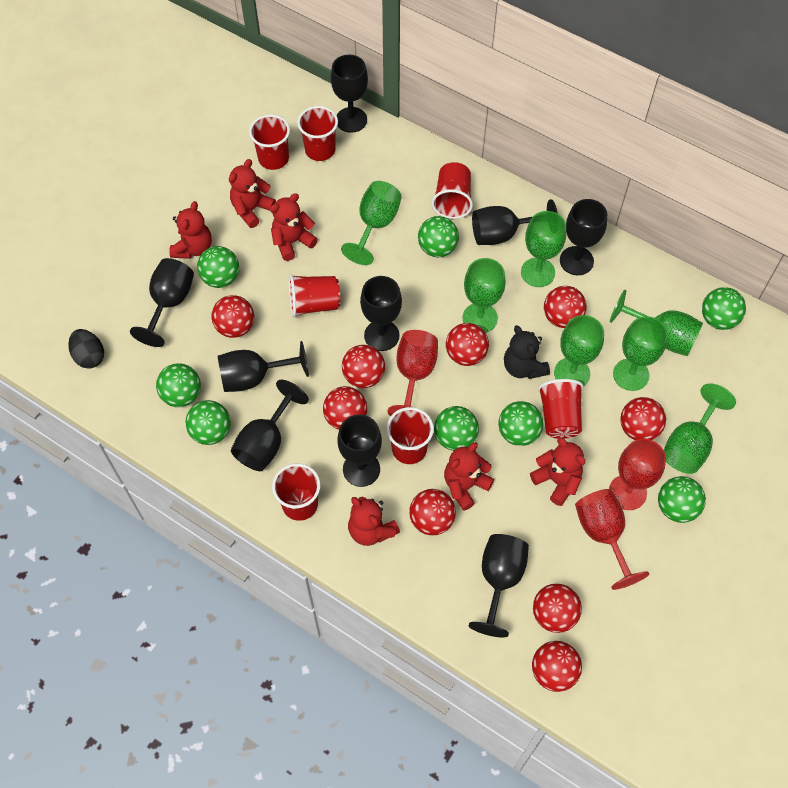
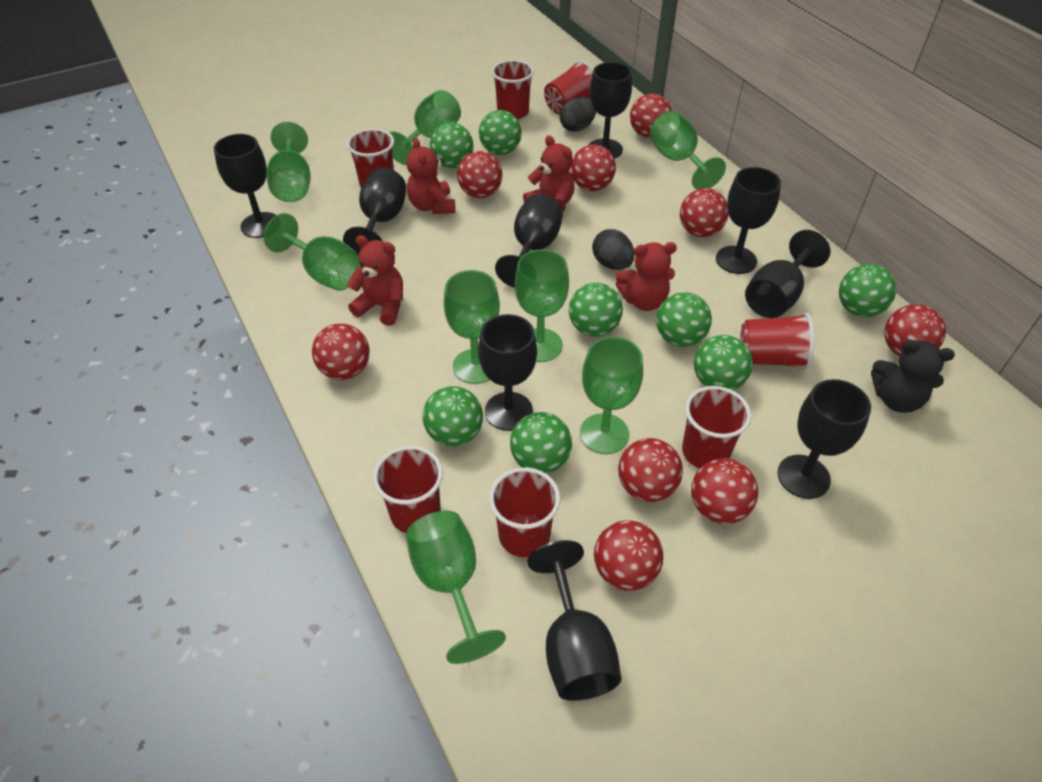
black egg: [68,329,104,369] = 1 -> [560,97,596,132] [592,229,634,270] = 2
green goblet: [341,181,402,265] [463,258,506,333] [521,211,566,287] [554,315,604,387] [610,290,703,356] [613,316,668,391] [664,383,736,474] = 7 -> [264,213,361,291] [266,122,311,202] [389,90,461,165] [406,510,506,664] [444,270,500,384] [515,249,569,362] [580,337,643,454] [650,111,726,190] = 8
red goblet: [387,330,438,416] [575,489,649,590] [609,439,666,510] = 3 -> none = 0
red teddy bear: [169,201,212,259] [229,159,276,228] [270,193,318,261] [348,497,400,546] [444,442,494,511] [530,437,585,506] = 6 -> [347,235,403,326] [406,138,455,214] [523,135,574,211] [616,242,677,311] = 4

